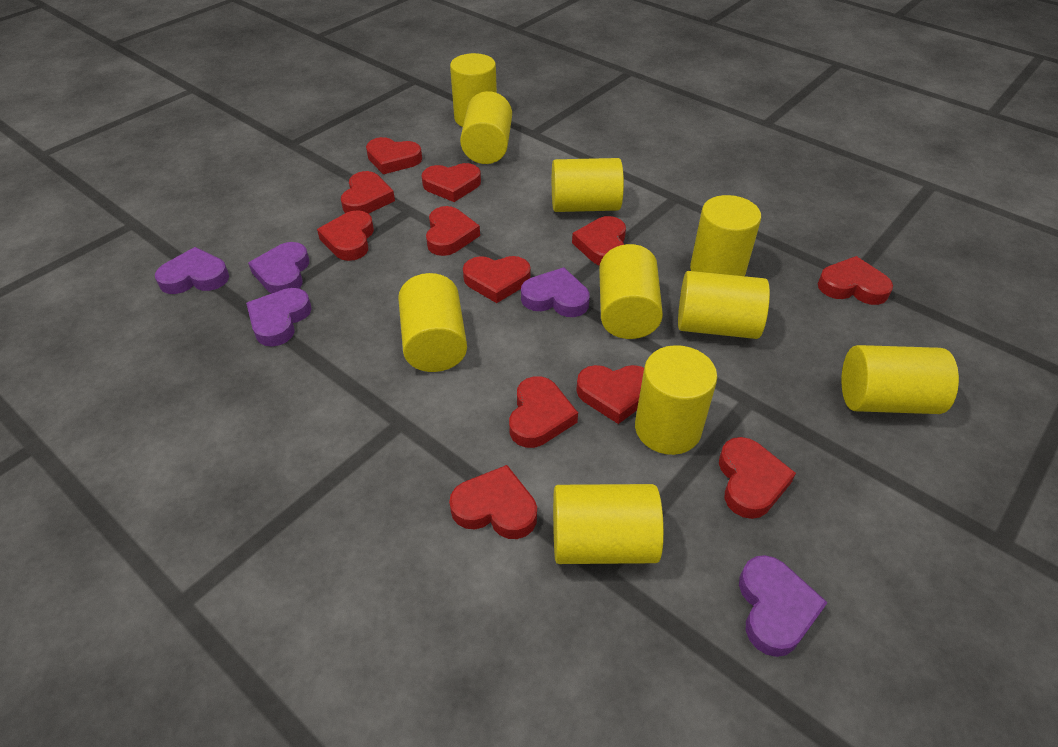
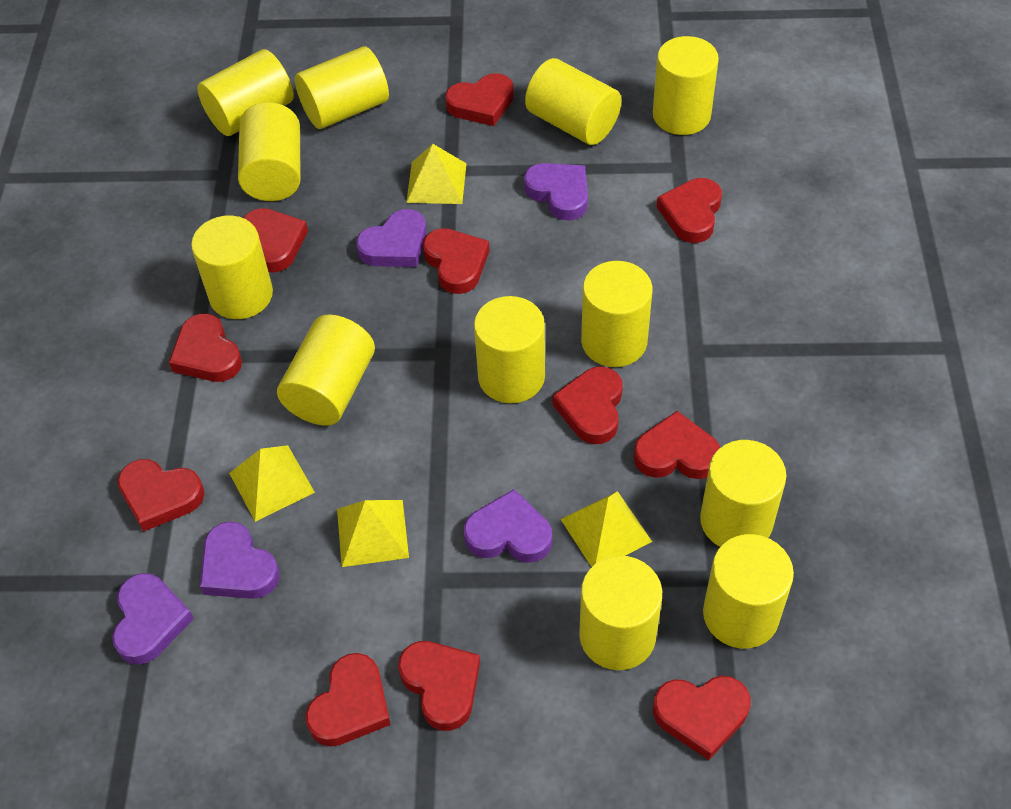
red heart: [317,210,374,261] [341,171,395,214] [366,137,422,174] [421,163,481,202] [426,206,480,256] [449,465,537,539] [463,256,531,303] [509,376,578,448] [572,216,626,266] [576,365,644,424] [719,437,796,519] [818,256,893,305] = 12 -> [118,459,205,531] [169,314,242,382] [243,208,308,273] [306,653,391,746] [398,641,480,731] [423,228,489,294] [445,73,514,126] [552,367,623,444] [634,411,720,479] [653,676,751,760] [657,178,722,243] = 11
yellow cylinder: [398,273,467,372] [450,53,497,127] [460,91,512,164] [552,158,624,212] [553,484,664,564] [599,244,663,339] [635,345,717,455] [678,271,770,339] [690,195,761,276] [841,345,959,414] = 10 -> [191,216,273,319] [197,49,294,136] [238,102,301,201] [277,315,375,425] [295,46,389,129] [474,296,545,403] [525,58,621,145] [579,556,662,670] [581,261,653,367] [653,36,719,135] [700,440,786,547] [703,534,794,649] = 12
yellow pyramid: none = 0 -> [229,445,315,522] [337,500,409,567] [406,144,466,204] [560,491,652,567] = 4

